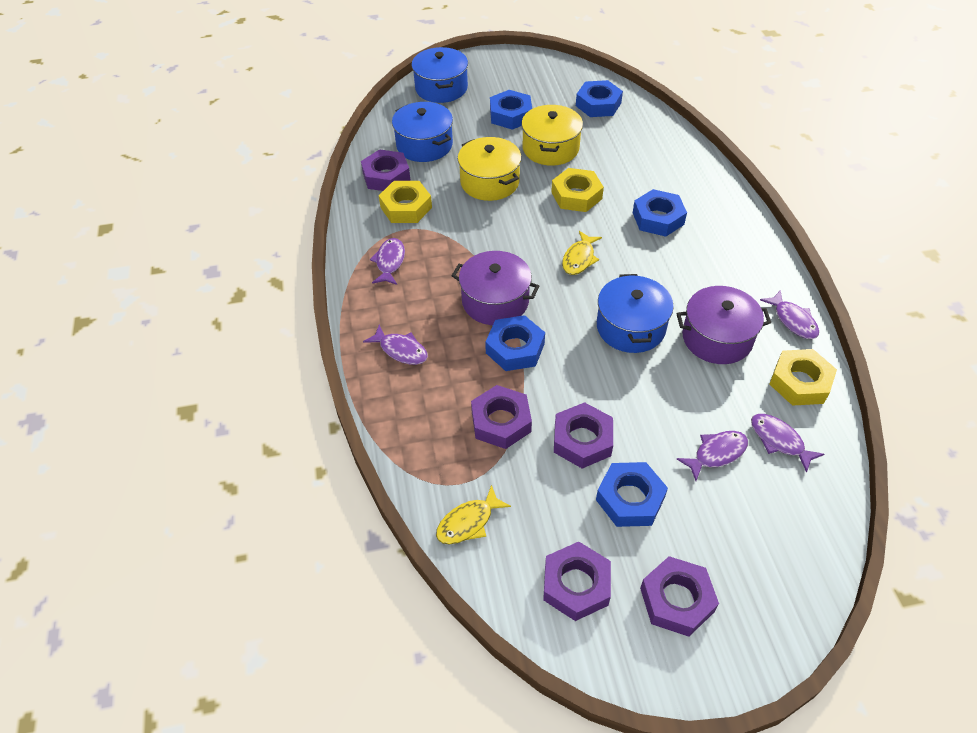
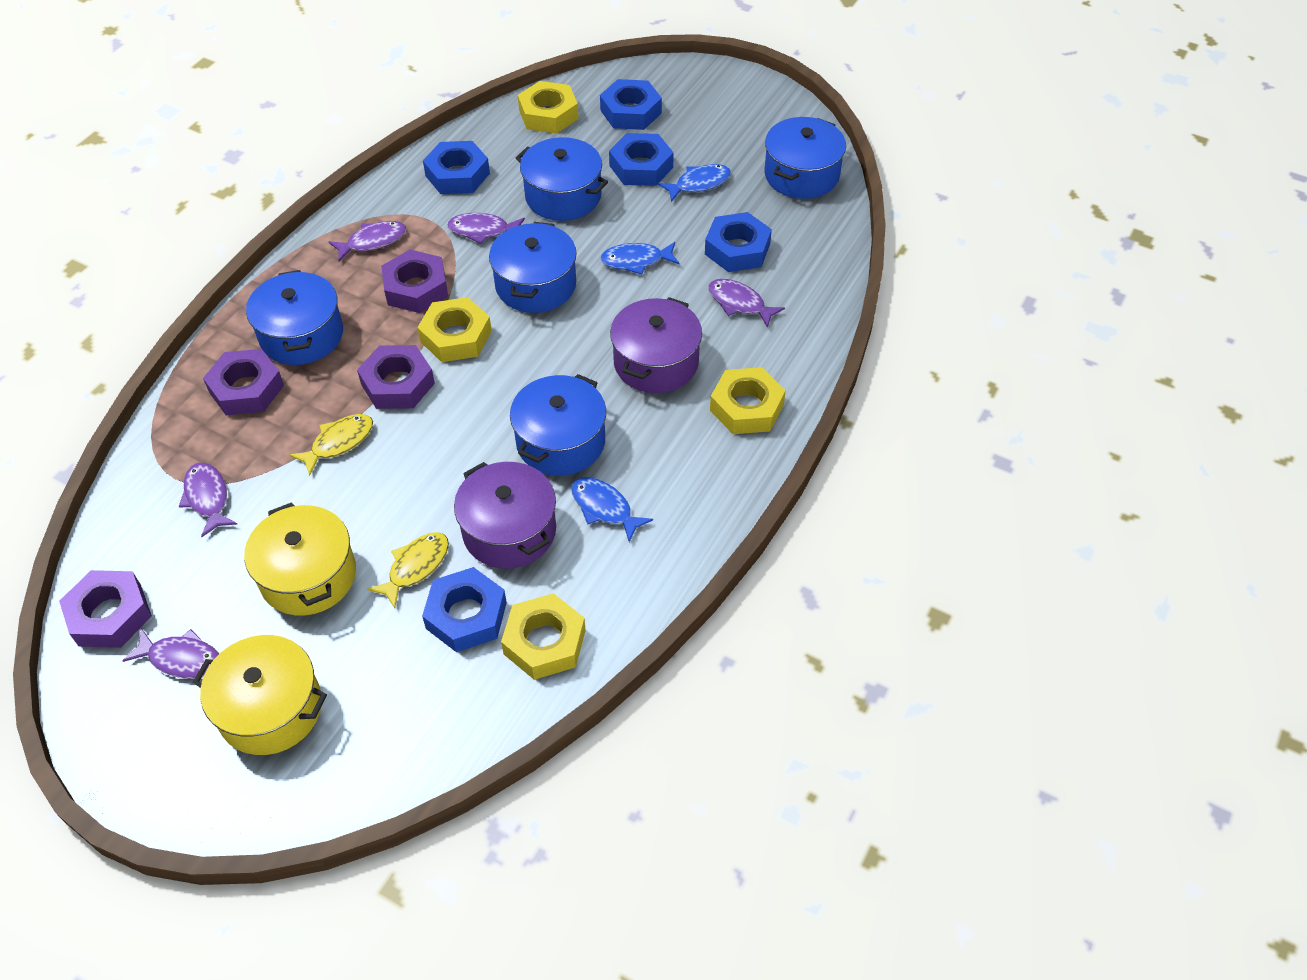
blue fish: none = 0 -> [571,477,653,542] [600,242,679,274] [658,164,731,202] = 3
blue pot: [392,102,453,162] [412,47,468,103] [597,274,674,353] = 3 -> [246,270,343,365] [489,222,577,313] [510,374,606,476] [516,137,608,221] [765,117,846,199] = 5
purple nut: [361,149,410,191] [471,385,532,449] [543,542,611,621] [554,402,613,469] [640,556,719,637] = 5 -> [59,570,152,648] [203,349,284,415] [357,345,435,409] [381,250,448,313] = 4
yellow nut: [379,181,432,223] [551,168,604,212] [769,349,837,406] = 3 -> [417,297,492,362] [501,593,586,680] [518,81,579,134] [710,367,786,434] = 4

